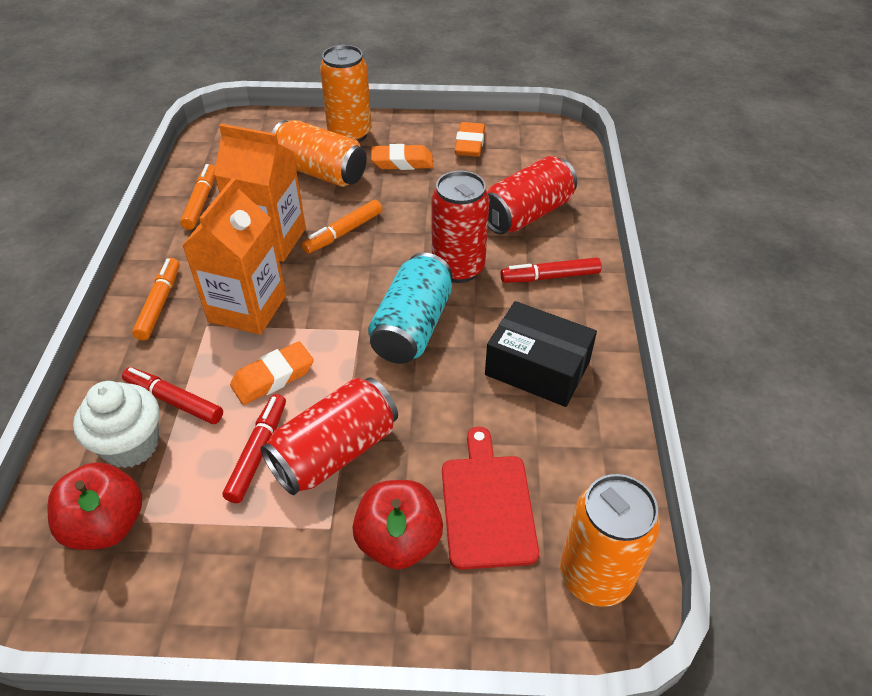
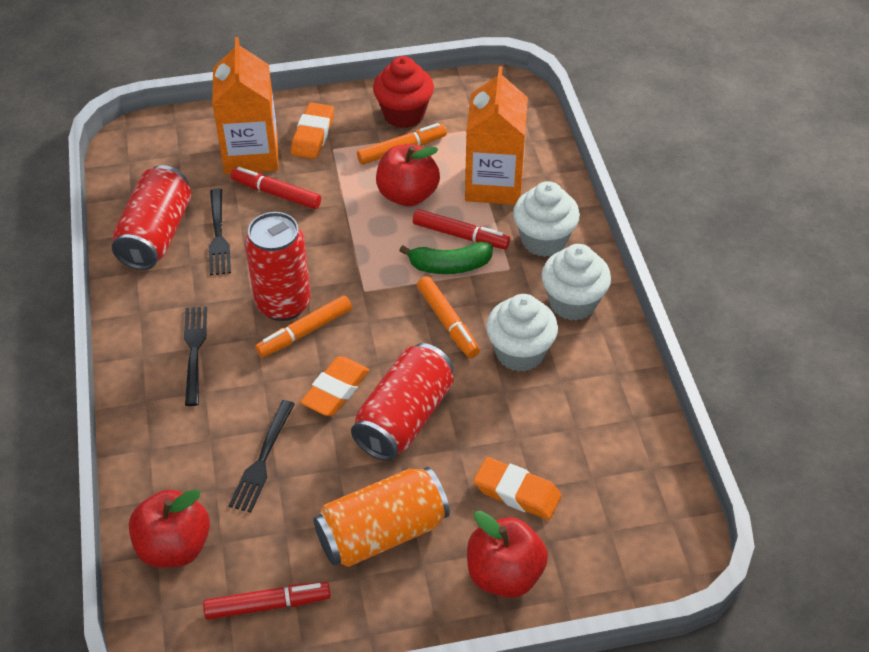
black box: [485,301,597,407] = 1 -> none = 0
black fork: none = 0 -> [184,307,207,406] [209,188,231,275] [229,400,295,513] = 3
green banana: none = 0 -> [399,242,493,274] = 1
orange can: [272,120,367,187] [320,45,372,142] [560,474,660,607] = 3 -> [313,467,450,567] = 1
red apple: [47,462,142,550] [352,480,443,569] = 2 -> [129,489,210,568] [376,144,440,206] [467,511,548,598] = 3
red cupcake: none = 0 -> [373,56,434,128] = 1
red cutting board: [442,427,539,570] = 1 -> none = 0
turquoise can: [368,253,453,364] = 1 -> none = 0
white cupcake: [73,381,159,468] = 1 -> [486,294,558,372] [513,181,580,257] [541,244,611,321] = 3

